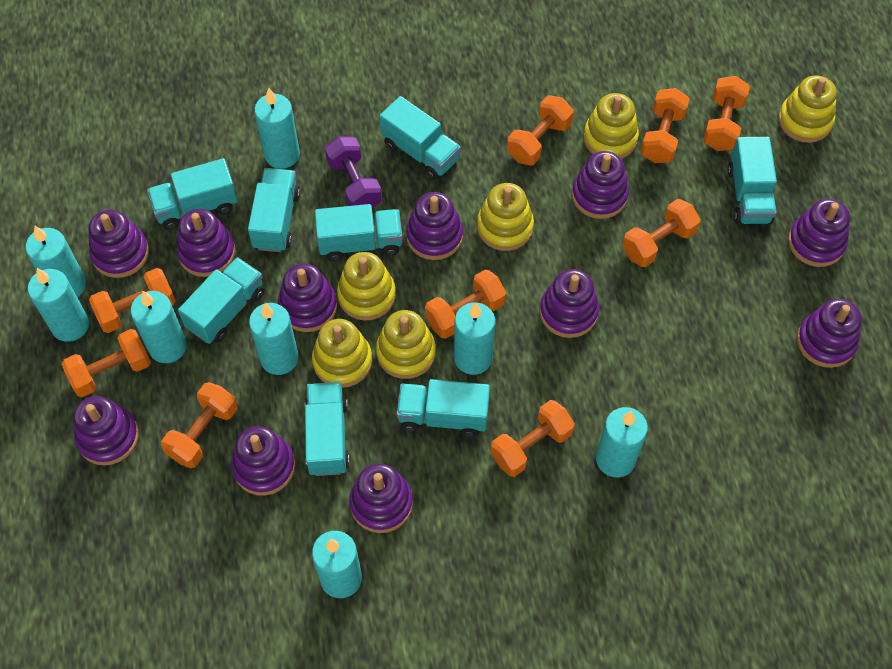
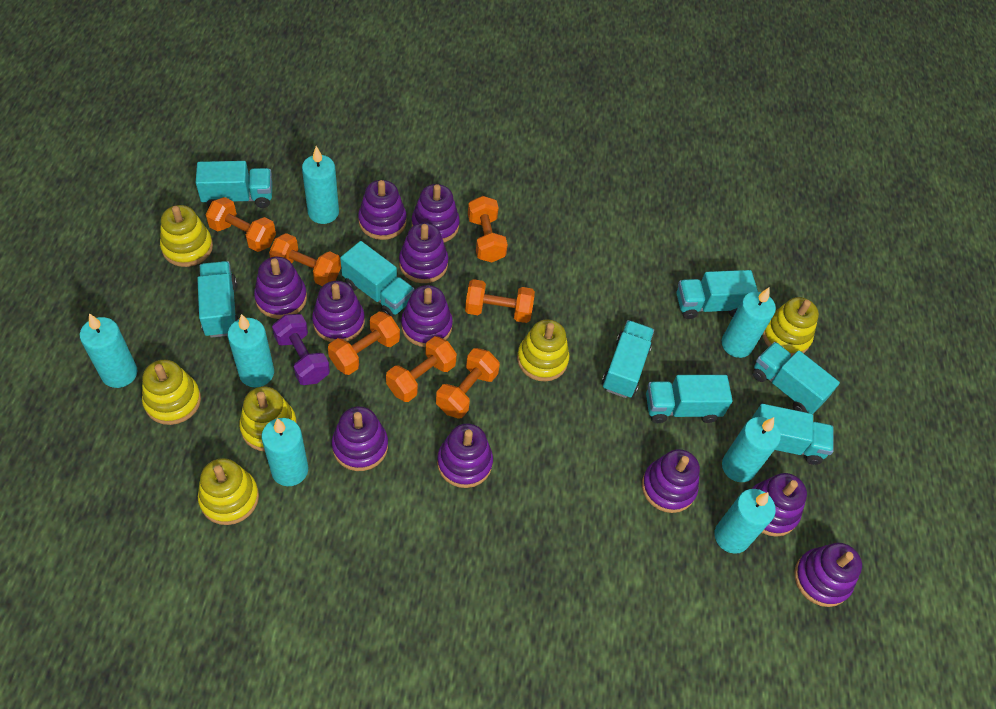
orange dumbbell: [62,329,151,397] [89,268,176,333] [161,382,238,468] [425,270,506,339] [490,400,575,477] [507,96,574,165] [622,199,701,267] [641,88,690,163] [703,76,750,151] = 9 -> [206,197,276,252] [269,233,341,286] [328,311,400,375] [386,336,457,402] [436,348,500,419] [465,279,535,323] [468,196,508,262] = 7
turquoise candle: [25,226,86,297] [28,268,89,342] [131,291,187,363] [249,303,299,375] [254,88,300,169] [312,531,362,598] [454,302,495,375] [596,407,648,478] = 8 -> [80,313,137,388] [228,314,274,387] [261,418,308,486] [302,146,339,224] [714,489,776,554] [722,288,776,358] [722,417,781,482] = 7

